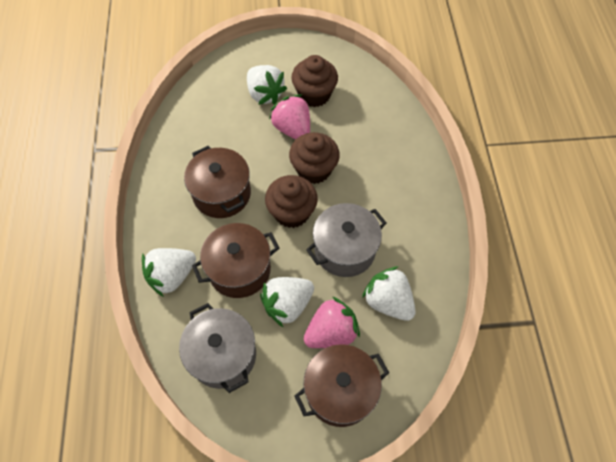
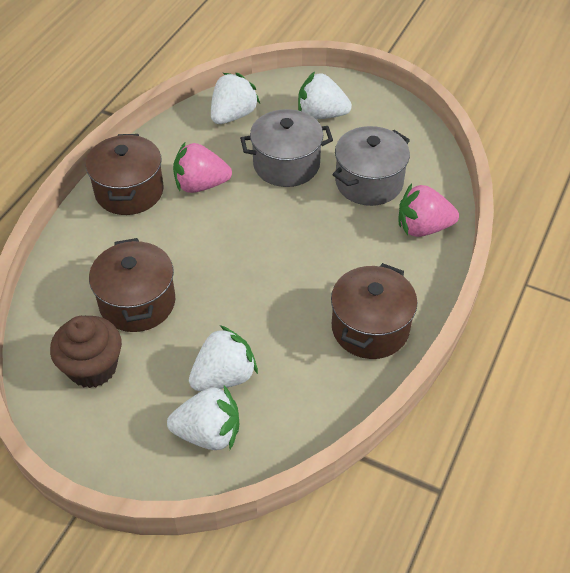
brown cupcake: [265,175,318,228] [289,132,340,184] [291,55,338,107] = 3 -> [50,316,122,388] = 1

